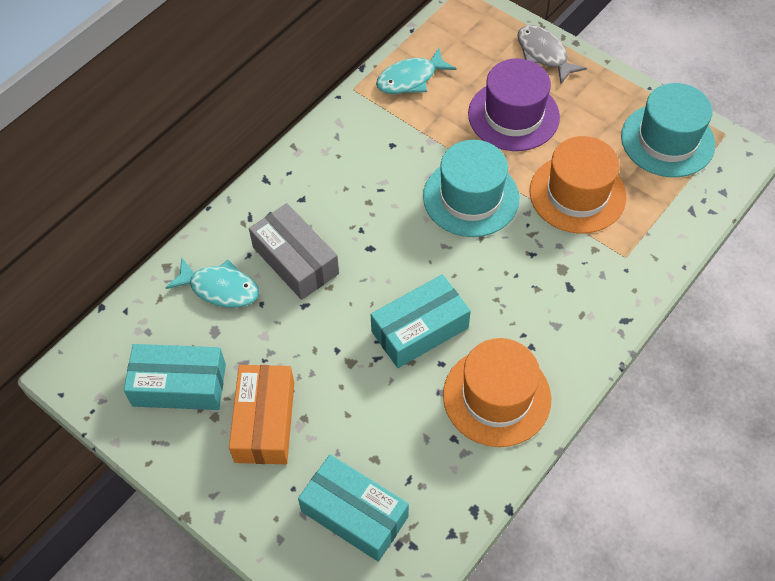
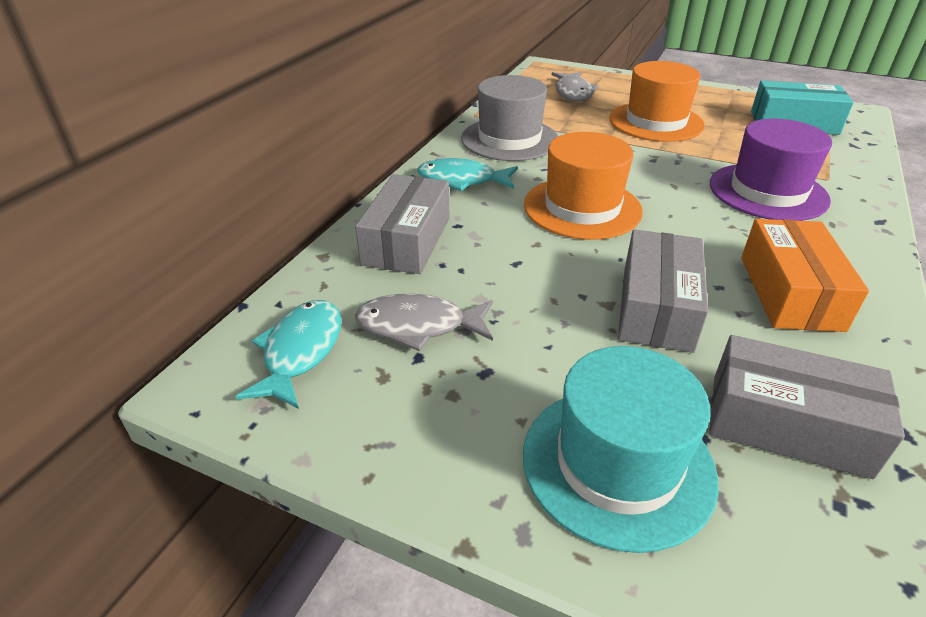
grey box: [249,203,339,300] = 1 -> [355,174,449,274] [618,229,708,353] [709,335,905,479] = 3
grey fish: [517,25,587,84] = 1 -> [355,294,493,351] [551,72,599,102] = 2
grey hat: none = 0 -> [461,75,558,161] = 1
turquoise box: [124,344,226,410] [298,455,409,562] [371,274,471,368] = 3 -> [751,81,854,135] = 1
turquoise hat: [423,140,519,237] [621,83,715,177] = 2 -> [523,346,719,553] = 1

